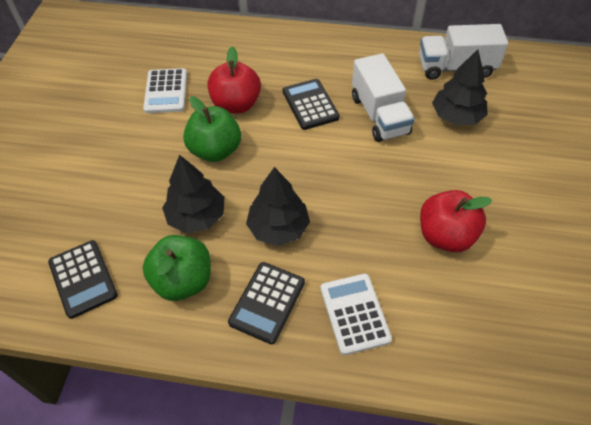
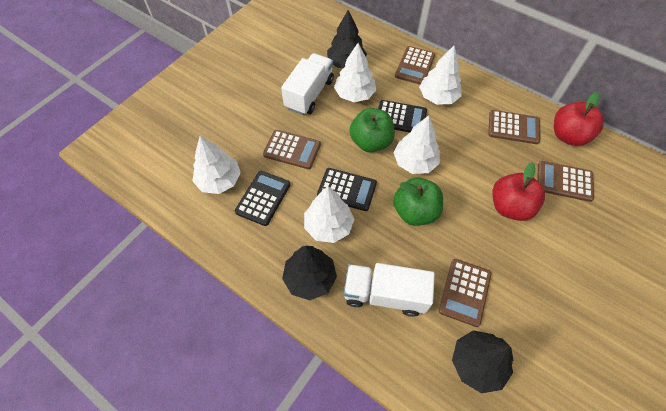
brown calculator: none = 0 -> [263,130,321,169] [395,46,435,85] [439,259,491,327] [488,110,540,144] [537,161,594,202] = 5
white calculator: [143,68,187,113] [320,274,392,355] = 2 -> none = 0
white tree: none = 0 -> [193,136,241,194] [304,186,354,243] [334,43,376,102] [393,115,440,174] [419,46,462,105] = 5

